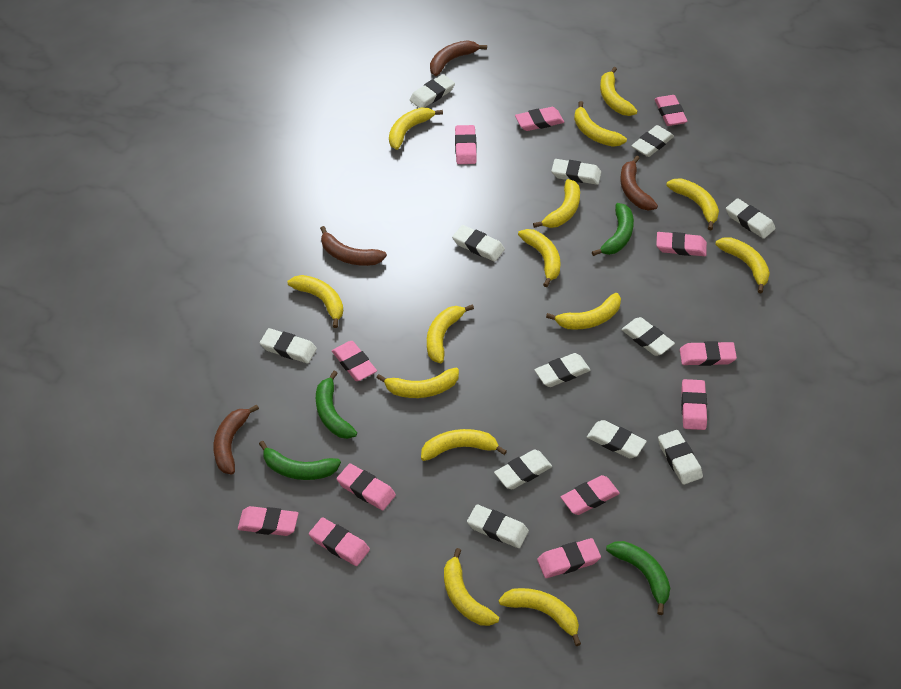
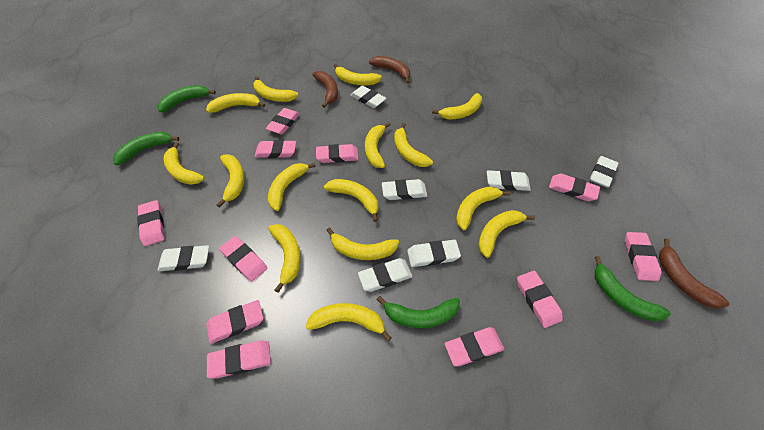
brown banana: [213,404,259,474] [320,226,387,266] [430,40,487,76] [620,156,658,211] = 4 -> [312,71,338,108] [369,56,410,83] [659,238,730,309] = 3
pink eraser: [238,506,298,536] [309,517,370,566] [332,341,377,381] [337,463,396,510] [455,125,477,164] [515,107,564,131] [537,538,601,578] [561,475,620,515] [655,95,688,126] [656,232,707,256] [680,341,737,366] [681,379,707,430] = 12 -> [137,200,165,246] [206,300,263,344] [207,340,271,379] [219,236,268,282] [255,140,296,158] [265,108,300,134] [316,144,359,163] [445,327,504,366] [517,271,563,328] [549,174,600,201] [625,232,662,281] = 11
white eraser: [260,328,317,363] [410,74,455,108] [452,225,505,262] [467,504,529,548] [494,450,552,489] [534,353,591,387] [551,159,601,185] [587,420,647,458] [621,317,675,356] [631,125,674,157] [658,430,703,485] [726,198,776,239] = 12 -> [158,245,209,271] [350,86,387,108] [358,258,413,292] [382,179,427,200] [407,240,461,267] [487,170,531,191] [590,156,619,187] = 7
yellow banana: [288,275,343,328] [376,368,459,398] [389,108,443,150] [421,429,507,461] [427,304,474,363] [444,548,499,626] [499,588,581,646] [518,229,561,287] [533,179,580,228] [546,293,621,330] [574,101,627,147] [600,67,637,116] [666,178,719,230] [715,237,770,293] = 14 -> [163,142,204,185] [206,93,265,113] [217,154,244,208] [253,76,298,102] [268,163,316,211] [268,224,300,293] [306,303,391,342] [324,179,378,222] [326,228,399,260] [334,64,382,85] [365,122,391,168] [394,123,433,167] [432,93,482,120] [456,186,511,230] [478,210,535,258] = 15

